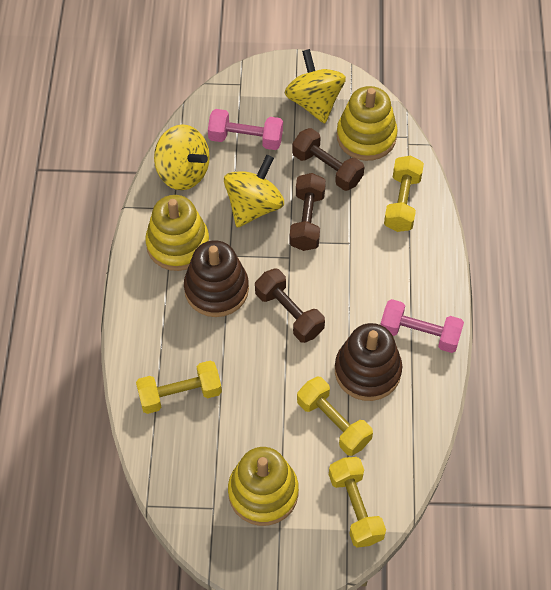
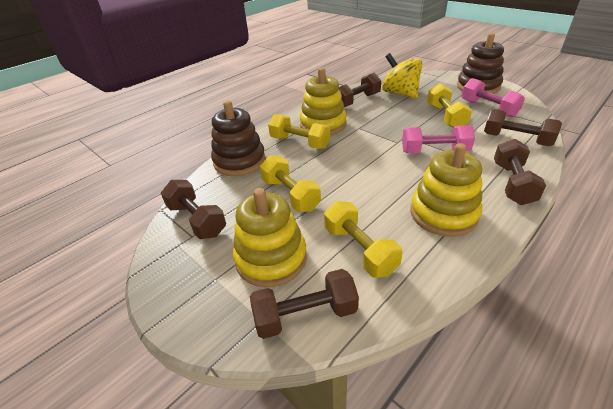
brown dumbbell: [255,268,325,343] [289,173,326,251] [292,128,364,191] = 3 -> [161,180,226,239] [250,269,359,339] [339,73,381,107] [484,109,562,146] [494,139,546,205] = 5
yellow spinning top: [154,124,210,190] [224,155,284,227] [284,49,346,124] = 3 -> [382,53,422,99] = 1

